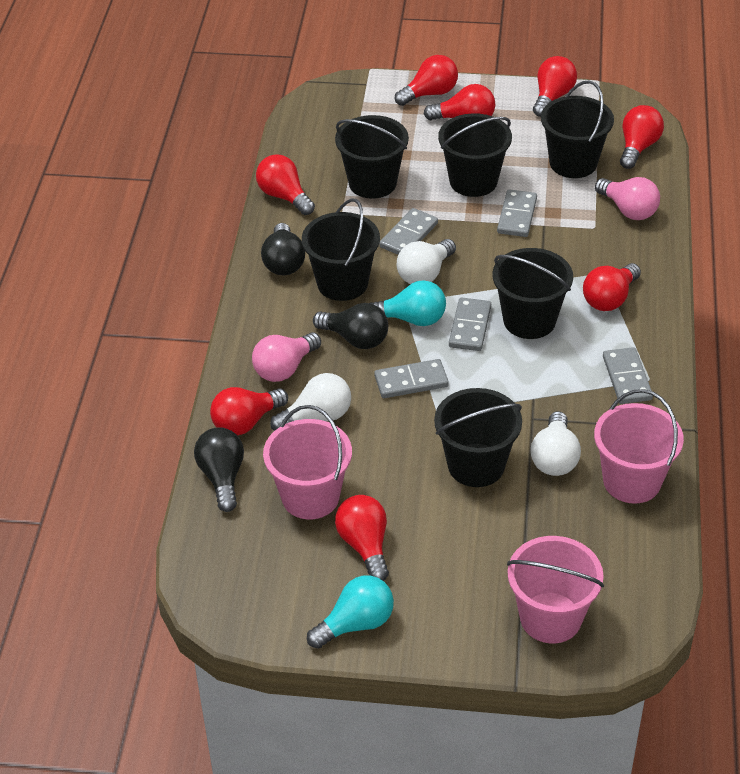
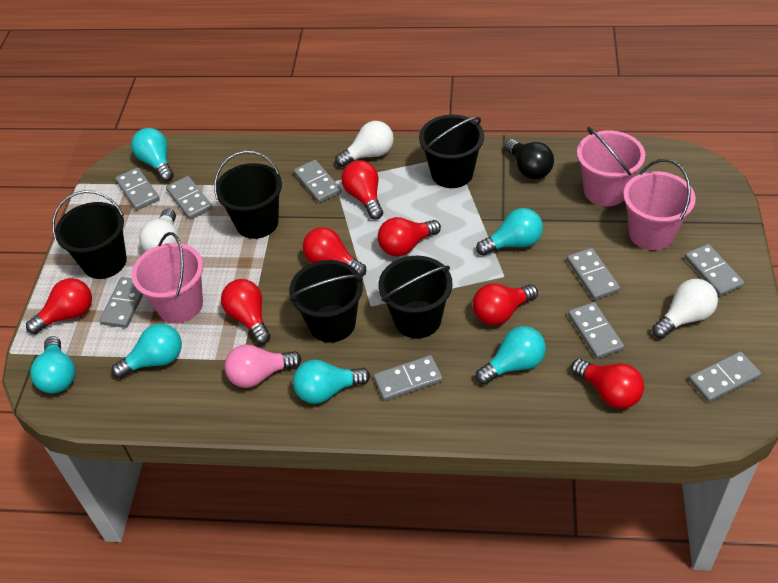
black bucket: [302,198,380,301] [335,115,409,199] [434,388,522,487] [438,113,512,197] [493,248,573,339] [541,80,614,178] = 6 -> [52,190,127,279] [214,151,282,239] [289,260,363,343] [378,256,452,338] [419,115,484,188] = 5
black light bulb: [194,427,244,512] [261,223,305,275] [313,303,388,349] = 3 -> [505,139,554,179] = 1
grey domino: [375,359,449,398] [379,208,438,255] [449,297,491,351] [497,189,537,237] [603,347,653,404] = 5 -> [99,277,143,328] [115,167,160,210] [166,176,213,219] [294,160,341,203] [373,355,443,401] [567,248,620,300] [568,302,624,359] [684,244,744,296] [689,351,761,402] = 9
pink light bulb: [252,332,321,382] [595,177,660,220] = 2 -> [224,344,302,388] = 1
red light bulb: [210,387,288,436] [256,154,315,215] [335,495,389,581] [395,55,458,106] [424,84,495,120] [533,56,577,117] [583,263,641,311] [620,105,664,169] = 8 -> [26,278,92,334] [221,279,271,344] [303,227,366,277] [341,160,383,220] [377,217,441,257] [473,284,538,325] [571,359,644,409] = 7
turquoise light bulb: [307,575,394,649] [370,280,446,326] = 2 -> [30,336,75,393] [111,324,182,379] [131,128,174,182] [293,360,370,404] [476,208,543,256] [476,326,546,385] = 6

